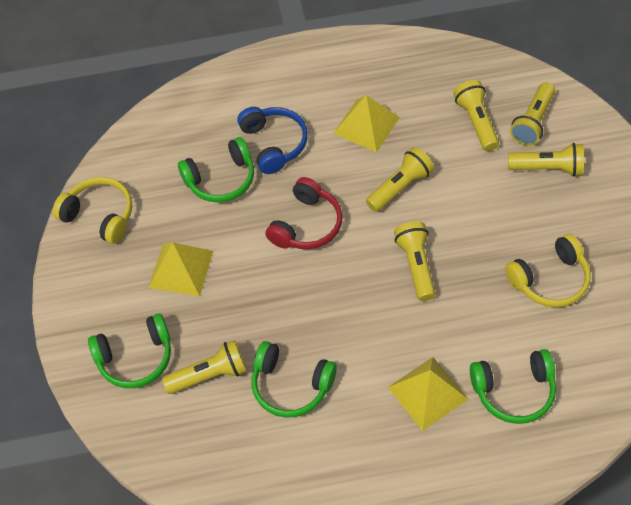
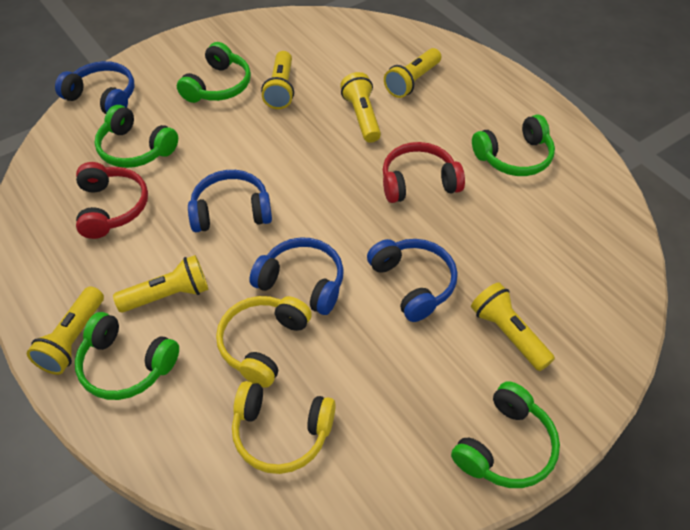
blue headphones: [237,107,308,174] = 1 -> [55,61,135,114] [188,170,272,232] [249,237,344,315] [367,239,458,322] = 4
green headphones: [88,313,171,388] [178,137,254,203] [251,341,337,418] [470,349,556,424] = 4 -> [75,312,179,400] [94,105,178,168] [177,42,251,103] [451,381,560,488] [472,115,555,176] = 5
red headphones: [265,177,343,249] = 1 -> [76,162,148,239] [383,142,465,203] = 2
yellow pyramid: [149,242,213,296] [333,95,400,152] [388,357,468,431] = 3 -> none = 0

